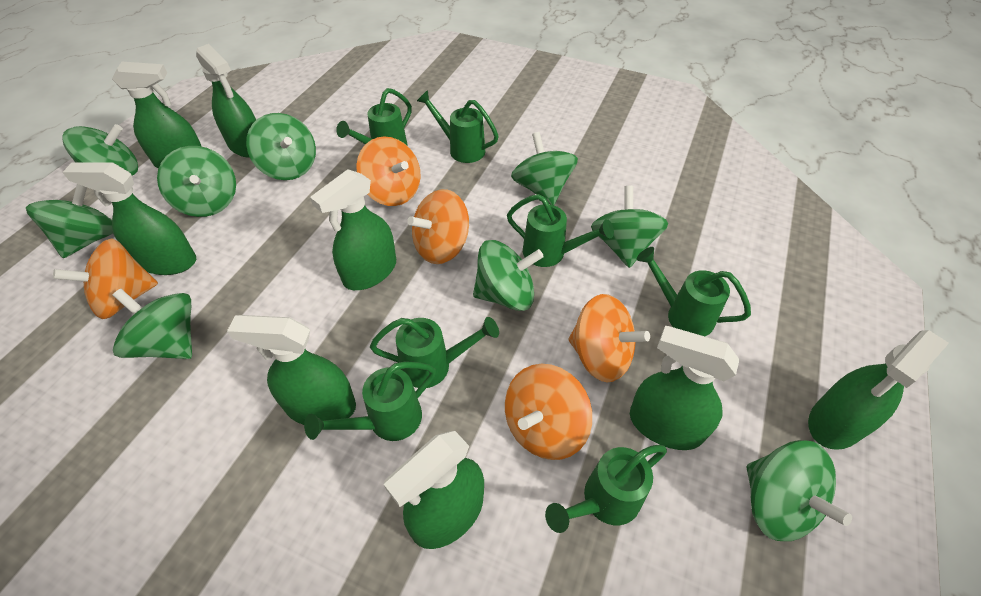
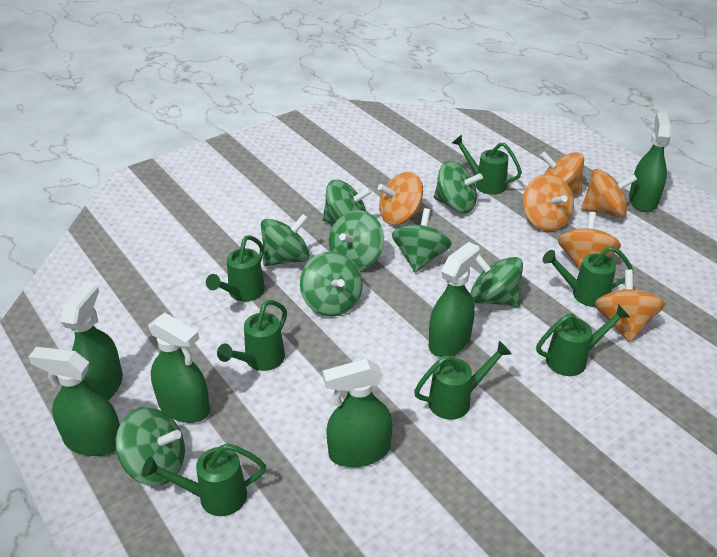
green spinning top: [26,184,113,258] [63,124,138,176] [113,288,192,359] [157,146,236,217] [246,113,316,180] [473,240,544,311] [511,132,578,205] [591,186,668,268] [747,440,852,541] = 9 -> [116,407,185,486] [261,214,310,266] [300,252,363,317] [323,180,372,224] [329,210,384,270] [392,208,451,273] [434,161,483,213] [470,255,523,307] = 8
green spray bottle: [62,162,196,275] [112,62,202,169] [196,44,256,158] [227,315,356,425] [310,169,396,290] [384,431,484,549] [630,326,740,450] [808,330,949,450] = 8 -> [28,347,120,456] [61,282,123,400] [148,313,210,423] [323,358,393,467] [429,242,480,357] [629,112,672,212] = 6
orange spinning top: [53,238,158,319] [356,136,421,206] [407,189,469,264] [505,364,592,460] [568,294,650,382] = 5 -> [378,172,423,225] [522,174,574,231] [540,152,584,195] [558,212,621,270] [581,169,638,217] [594,270,665,342] = 6

